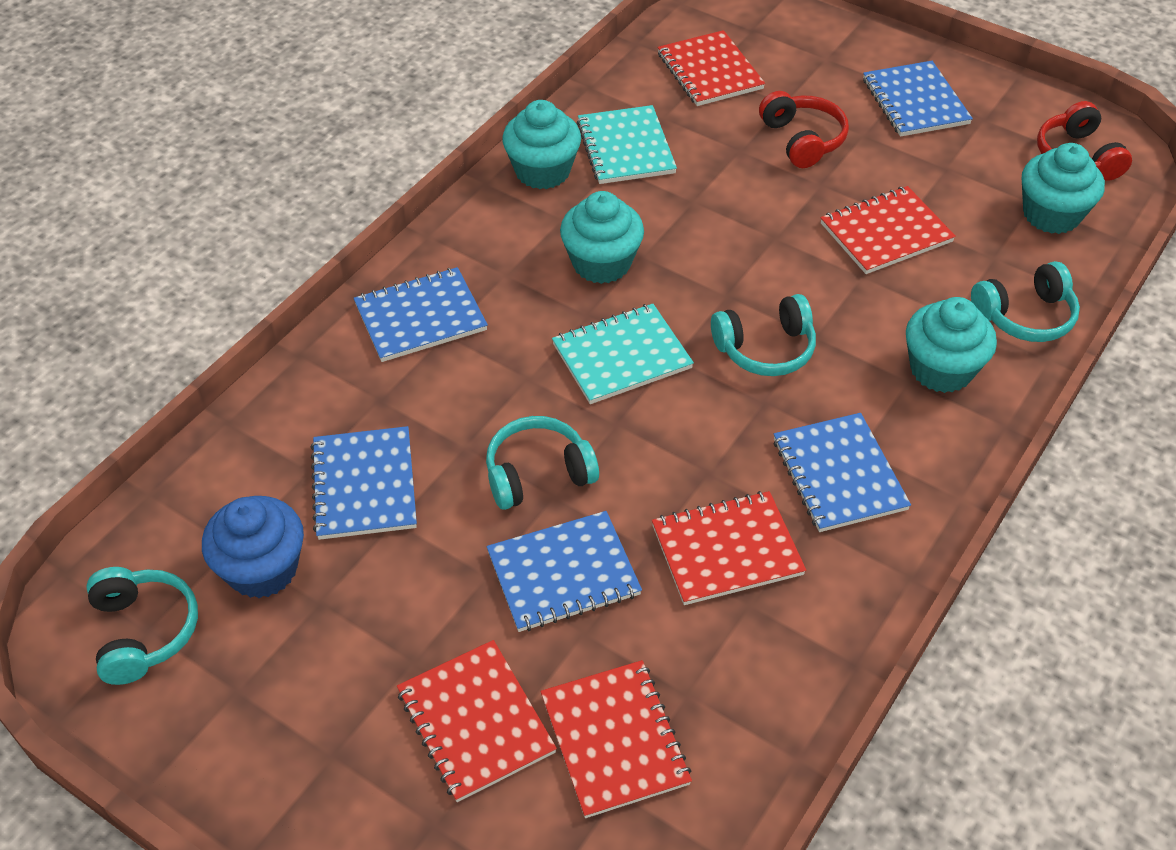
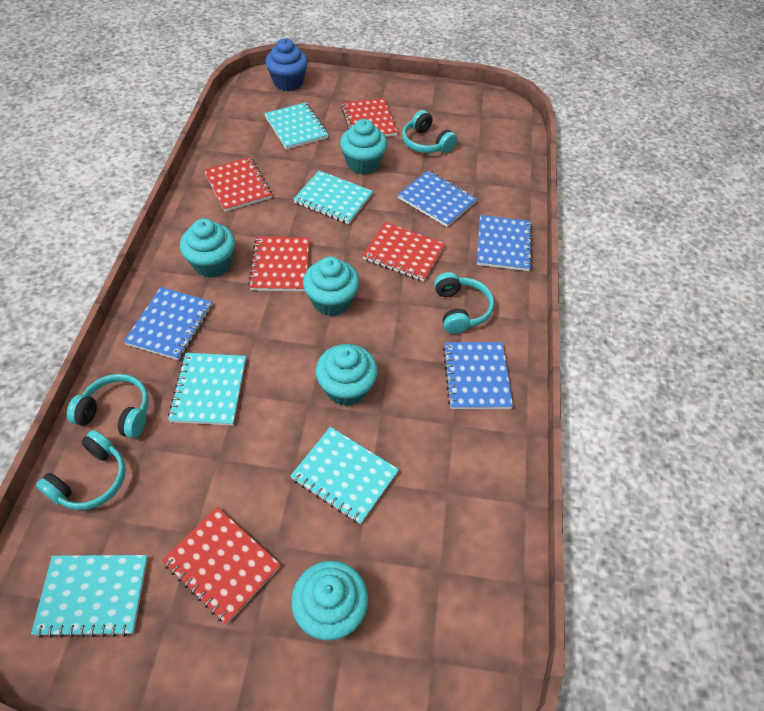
blue notebook: [310,426,417,540] [354,267,488,362] [487,511,642,632] [774,413,911,532] [863,61,973,137] = 5 -> [123,287,212,360] [398,171,477,227] [443,342,513,409] [477,215,532,271] = 4
red headphones: [759,91,849,168] [1037,101,1132,181] = 2 -> none = 0
turquoise cupcake: [502,100,581,189] [560,191,644,284] [906,297,997,393] [1022,143,1105,234] = 4 -> [180,219,235,278] [291,561,368,640] [303,257,359,316] [316,344,378,406] [340,119,387,175] = 5
turquoise notebook: [552,303,694,404] [577,105,677,184] = 2 -> [31,555,148,638] [168,353,246,426] [264,102,329,150] [290,427,399,524] [293,171,373,224] = 5

